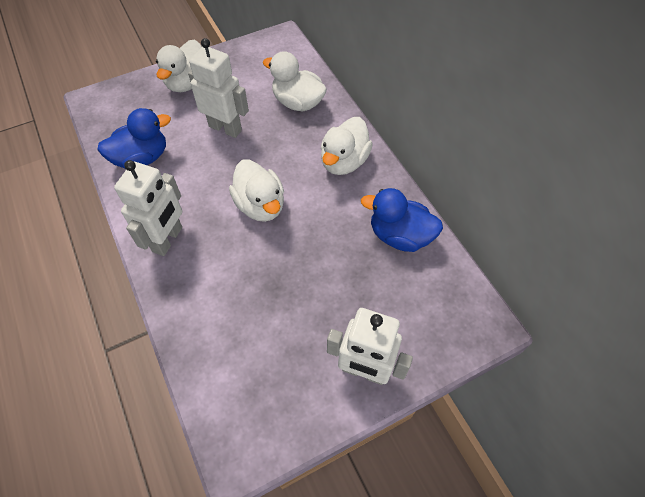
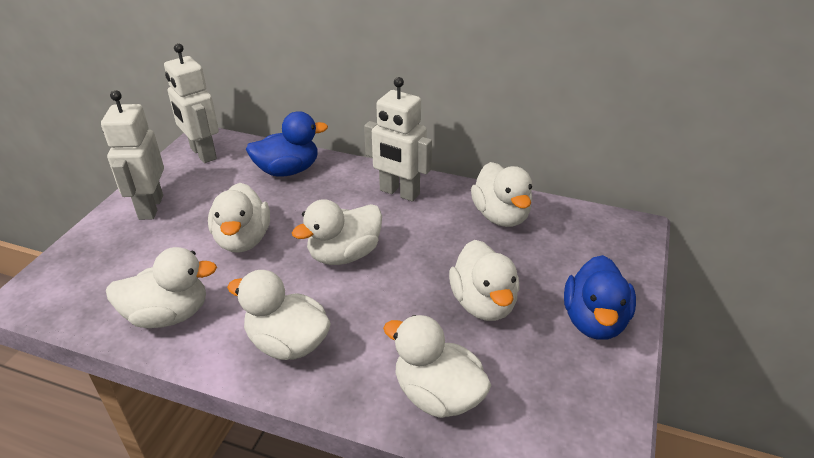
white duck: [156,39,202,92] [229,160,284,222] [263,51,327,111] [321,117,373,175] = 4 -> [106,247,217,328] [208,183,270,253] [227,270,331,360] [292,199,382,265] [383,315,491,418] [449,240,520,321] [471,162,532,227] = 7

